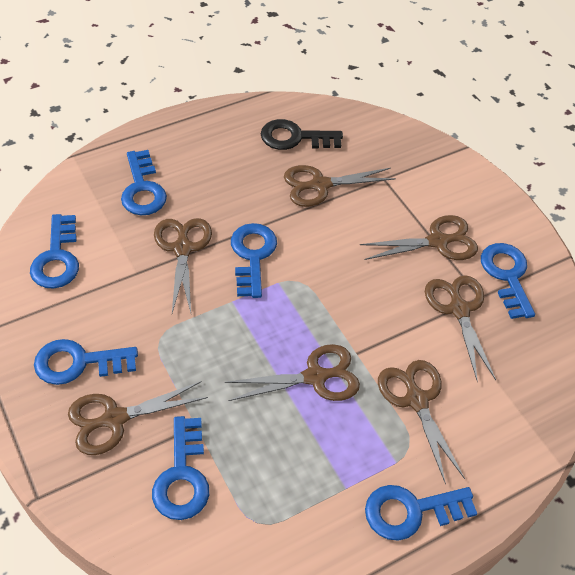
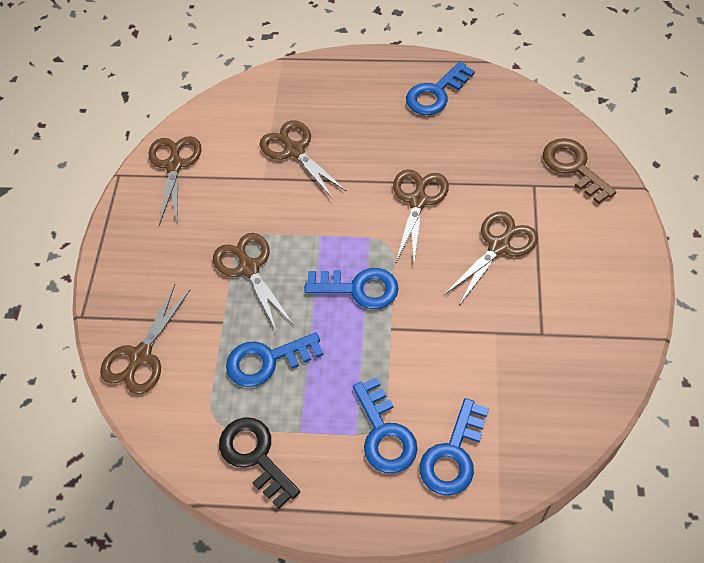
blue key: [30,214,79,289] [34,339,138,385] [121,150,167,215] [152,416,209,520] [231,223,277,298] [365,485,477,541] [481,243,535,319] = 7 -> [226,333,323,387] [304,268,399,309] [353,377,417,474] [406,61,475,115] [420,398,489,496] = 5
brown key: none = 0 -> [543,138,617,204] = 1
brown scissors: [68,381,208,455] [154,218,212,313] [225,344,360,401] [284,165,396,207] [360,215,478,260] [378,360,465,484] [425,275,496,382] = 7 -> [100,285,191,394] [149,136,201,225] [213,233,294,330] [260,120,347,199] [393,169,449,262] [444,211,538,305] = 6

